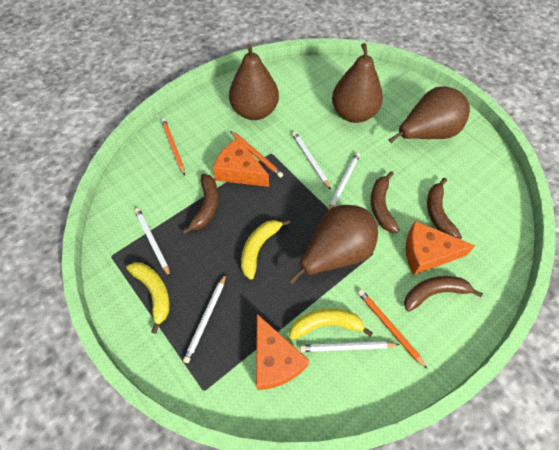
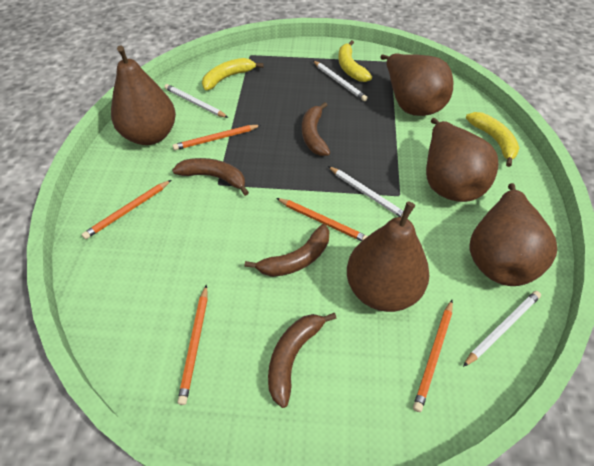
brown pear: [229,44,279,120] [289,205,378,284] [332,43,383,123] [389,86,470,143] = 4 -> [111,46,176,145] [347,202,430,312] [380,53,453,116] [426,118,498,202] [469,183,557,286] = 5
orange cheese: [213,138,269,187] [256,314,310,390] [406,221,475,275] = 3 -> none = 0
orange pencil: [161,118,185,176] [230,131,283,178] [358,289,427,369] = 3 -> [82,180,171,239] [173,125,261,150] [178,285,208,405] [277,198,368,241] [413,300,453,412] = 5
white pencil: [134,208,170,277] [183,274,226,363] [292,131,331,190] [300,341,400,352] [328,152,360,210] = 5 -> [164,84,228,118] [313,61,368,101] [328,166,409,217] [463,291,541,367] = 4

